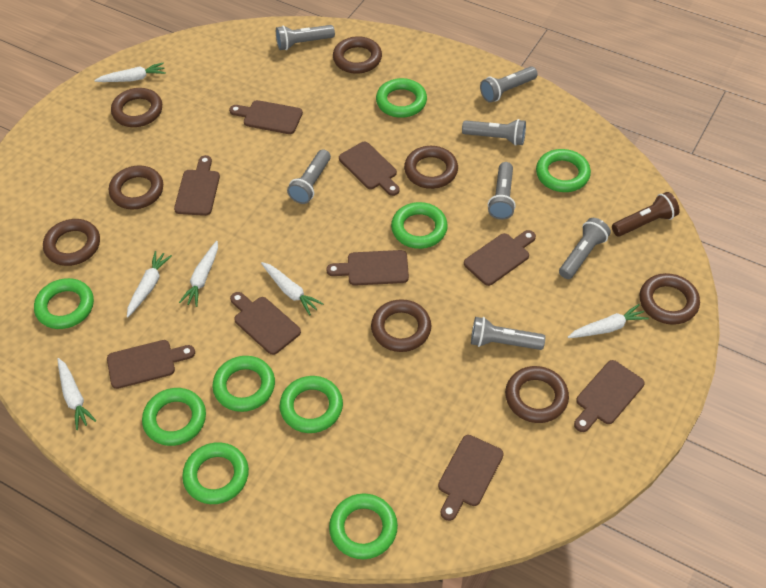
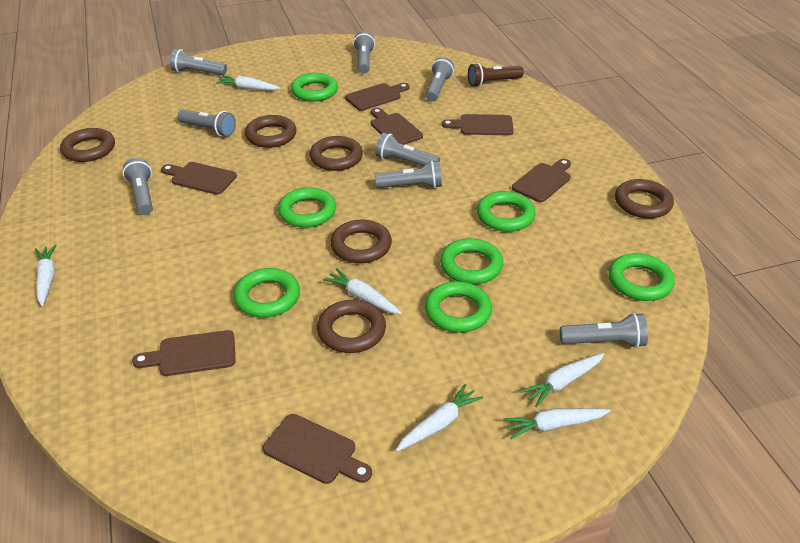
brown cutting board: [107,340,195,389] [174,155,220,216] [229,100,303,134] [230,292,301,355] [326,250,409,286] [339,142,400,196] [438,435,503,521] [464,230,536,286] [574,360,644,432] = 9 -> [132,330,236,376] [161,162,237,195] [263,414,372,484] [345,83,410,111] [371,108,423,145] [442,114,514,135] [512,159,571,202] = 7
brown ring: [43,219,100,266] [109,165,163,209] [111,88,162,127] [333,36,382,74] [371,299,431,352] [404,146,458,189] [505,366,569,423] [639,273,700,325] = 8 -> [60,128,115,162] [245,115,297,148] [310,136,363,171] [317,300,386,353] [330,220,392,263] [615,179,674,218] = 6
green ring: [34,278,94,329] [142,388,206,446] [182,442,249,504] [213,356,275,412] [280,376,343,433] [329,493,398,559] [376,78,427,118] [391,202,448,249] [536,149,591,192] = 9 -> [234,268,300,317] [278,187,336,228] [291,73,338,102] [425,281,492,333] [440,238,503,284] [477,191,536,232] [608,253,675,301] = 7
grey flashlight: [276,25,335,50] [287,149,331,204] [462,119,526,146] [471,317,545,350] [480,66,538,103] [488,162,516,220] [559,218,611,279] = 7 -> [123,158,153,215] [170,49,227,75] [178,110,236,137] [353,31,375,74] [375,133,440,167] [375,160,442,188] [426,57,454,102] [560,313,648,348] = 8

